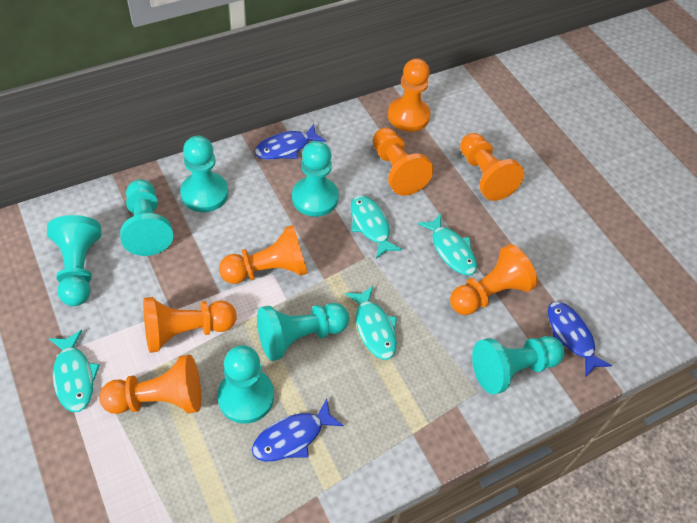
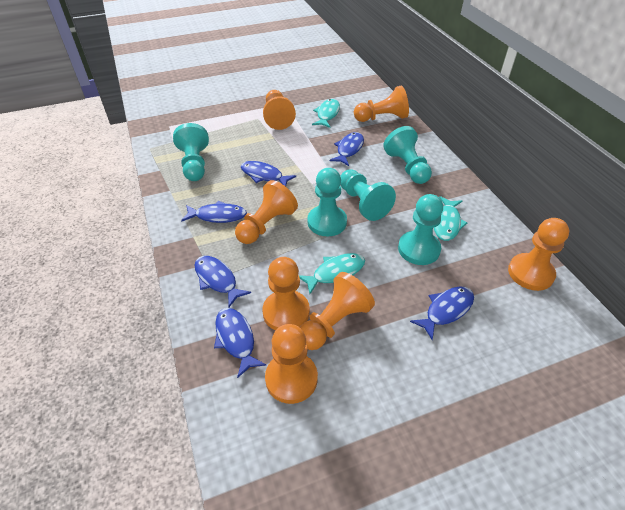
blue fish: [252,399,344,462] [254,124,326,160] [548,302,612,377] = 3 -> [181,201,247,223] [195,256,251,307] [214,308,266,378] [241,161,296,186] [330,132,364,166] [410,286,474,340] = 6
turquoise fish: [49,330,100,412] [345,286,397,360] [351,195,402,259] [417,214,477,275] = 4 -> [299,253,365,294] [312,99,340,128] [434,196,467,241] = 3
turquoise pawn: [47,215,101,306] [120,179,173,256] [180,136,228,212] [217,345,274,424] [257,303,349,361] [292,141,339,217] [472,336,565,394] = 7 -> [173,123,209,181] [307,168,347,236] [340,169,396,221] [383,126,432,184] [398,194,443,265] = 5

